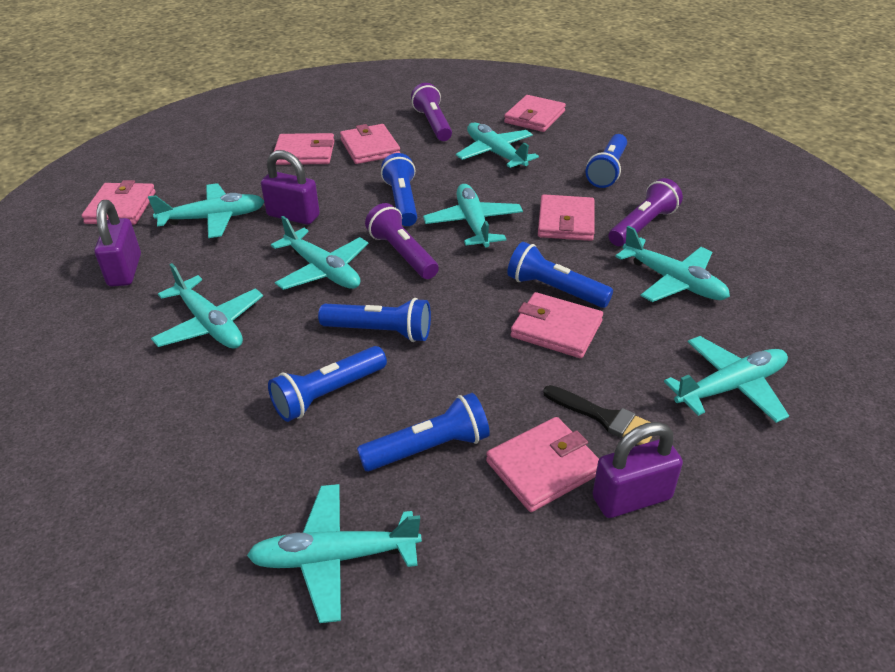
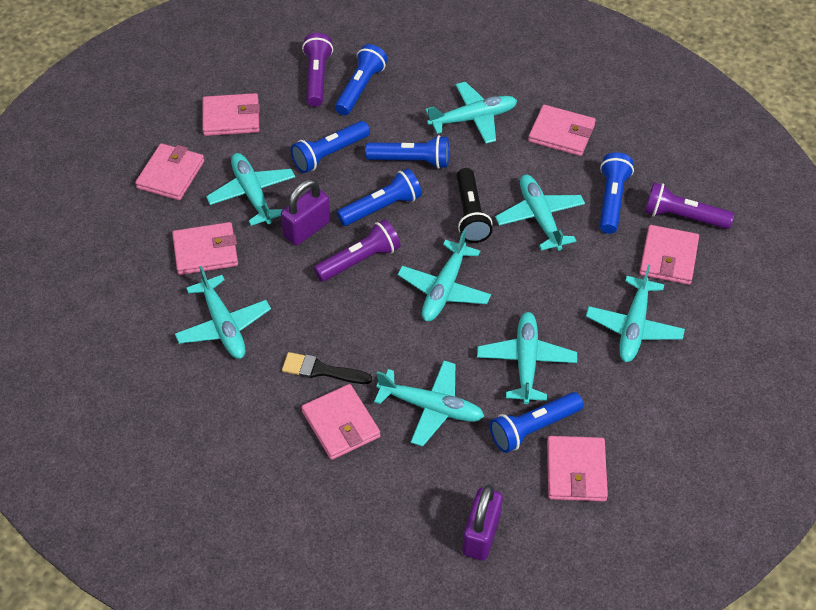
black flashlight: none = 0 -> [457,168,493,243] = 1
purple padlock: [94,200,141,287] [261,150,320,225] [592,422,683,518] = 3 -> [281,179,331,245] [462,485,503,561] = 2

